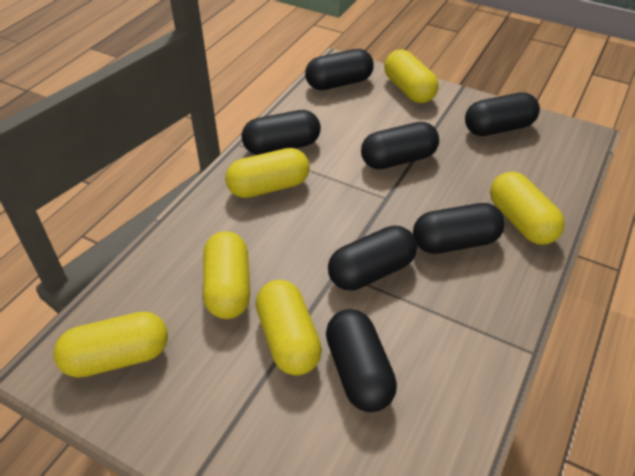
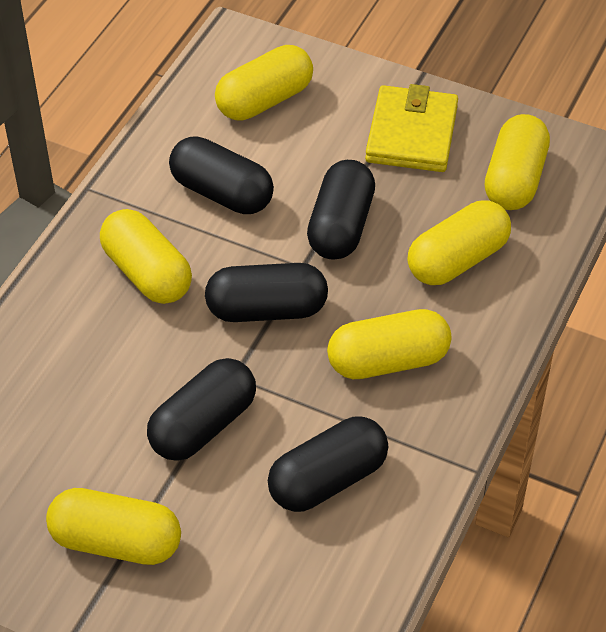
black capsule: [241,110,321,155] [305,49,374,90] [326,309,397,412] [328,226,417,291] [361,122,439,169] [413,203,505,254] [465,92,540,136] = 7 -> [147,358,256,461] [169,136,274,214] [205,263,328,322] [268,417,388,512] [307,160,375,260] = 5
yellow wallet: none = 0 -> [365,84,458,172] = 1

